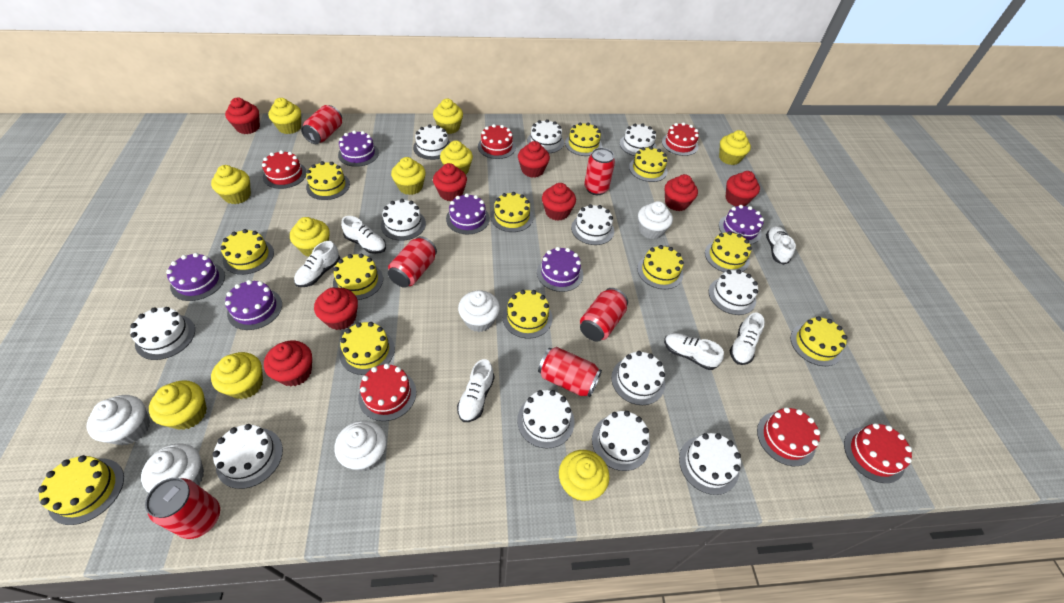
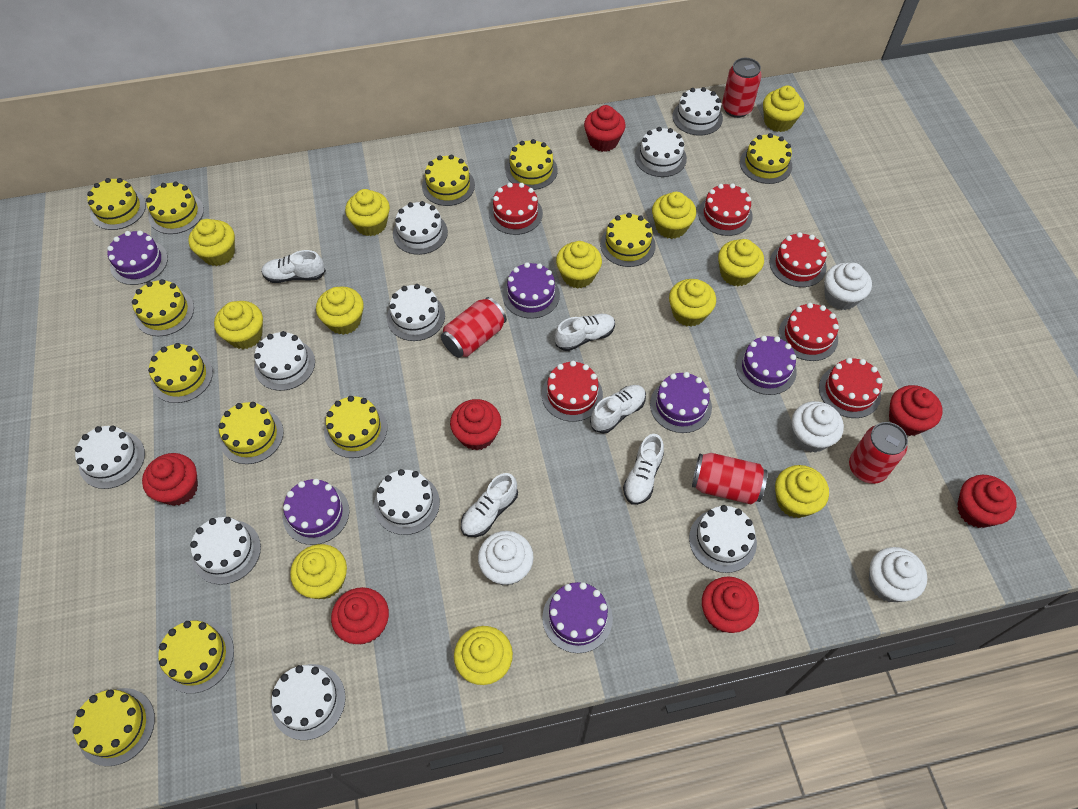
red can: [145,478,220,539] [301,105,342,144] [388,236,437,288] [538,347,602,397] [580,288,628,341] [584,148,615,195] = 6 -> [441,297,507,358] [692,453,768,505] [722,58,762,118] [849,422,908,484] = 4
red cupcake: [225,97,260,134] [264,341,312,386] [314,288,358,330] [433,163,467,201] [518,141,550,178] [542,183,576,221] [665,174,698,211] [726,171,760,206] = 8 -> [142,453,198,506] [331,587,389,644] [450,399,501,450] [584,105,626,152] [702,577,759,633] [889,385,943,436] [957,475,1017,528] = 7
white cake: [130,307,195,360] [212,424,283,489] [381,199,426,241] [413,125,450,160] [517,390,574,449] [527,119,564,153] [571,204,614,245] [592,411,650,471] [611,351,665,405] [620,123,657,156] [679,433,741,495] [709,270,758,315] = 12 -> [75,426,145,489] [190,517,261,585] [254,331,315,391] [271,664,346,740] [374,469,440,535] [387,284,445,341] [393,201,448,255] [635,127,687,177] [672,87,723,136] [689,505,757,573] = 10
white cupcake: [87,395,150,445] [141,443,204,493] [334,420,386,471] [458,290,500,332] [638,201,673,239] = 5 -> [478,531,534,586] [792,401,844,453] [824,263,872,310] [869,547,927,602] = 4
white shoe: [294,241,340,287] [341,216,386,254] [457,359,495,422] [664,333,724,370] [730,312,765,365] [766,226,796,265] = 6 -> [261,250,326,283] [461,473,518,537] [555,314,615,351] [590,385,646,434] [623,434,664,505] = 5
yellow cupcake: [149,380,207,430] [211,165,251,204] [211,352,263,399] [268,98,301,134] [290,217,330,257] [391,157,426,195] [433,99,463,134] [440,140,473,174] [559,450,609,501] [719,130,751,165] = 10 -> [188,219,235,266] [214,301,263,349] [290,544,347,599] [316,286,364,335] [345,189,390,236] [454,626,513,685] [556,241,602,288] [652,192,696,239] [669,279,716,327] [718,239,764,286] [763,86,804,132] [775,465,829,518] = 12

